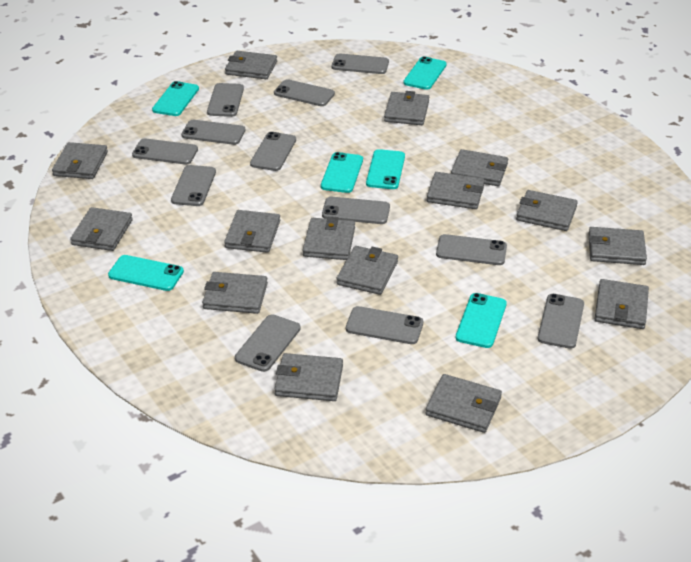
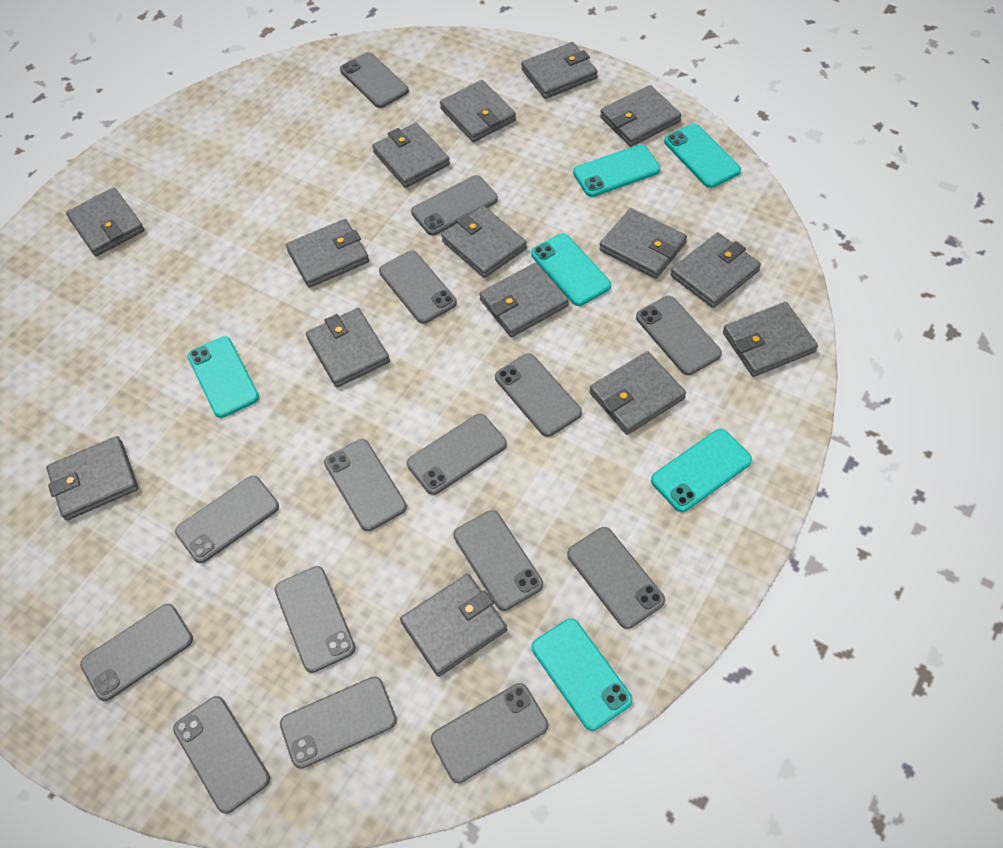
grey phone: [132,138,198,164] [171,165,216,206] [181,120,245,145] [207,83,244,117] [235,314,301,372] [250,132,296,171] [274,79,335,106] [322,197,390,224] [332,53,389,74] [346,306,423,344] [436,234,507,265] [538,294,584,349] = 12 -> [80,604,193,701] [173,696,270,814] [175,476,279,563] [275,566,356,673] [280,676,397,769] [324,439,407,531] [340,52,409,108] [379,250,457,324] [407,414,507,495] [411,175,498,236] [431,683,548,783] [453,510,543,611] [495,353,582,437] [567,527,665,629] [636,296,722,375] = 15

